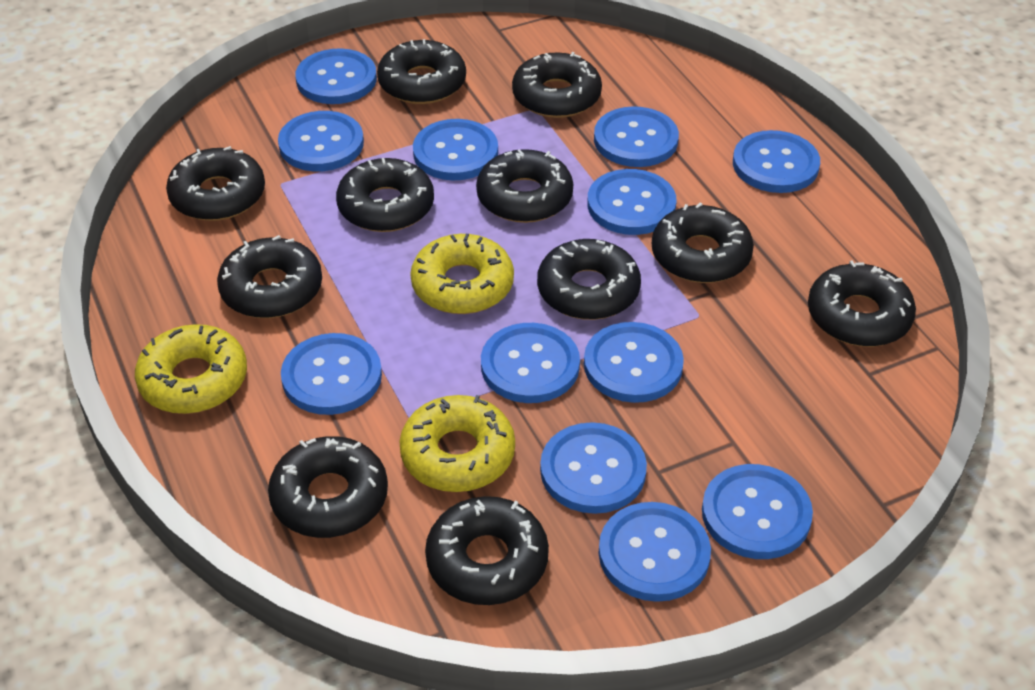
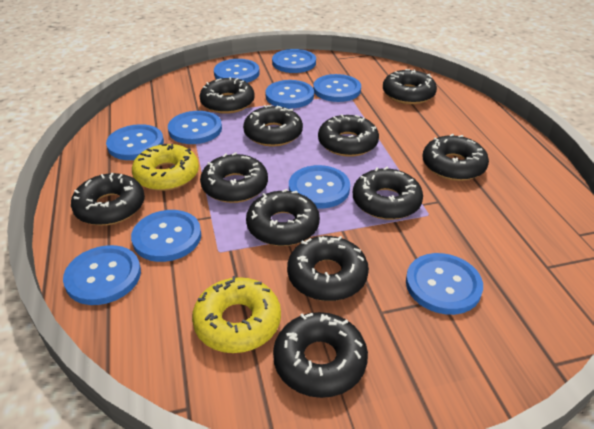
blue button: [278,111,364,171] [281,333,382,415] [295,48,377,104] [413,119,498,180] [481,323,580,403] [540,422,647,514] [584,322,684,403] [587,169,677,235] [594,106,679,167] [599,502,711,602] [702,464,813,559] [733,130,820,193] = 12 -> [63,245,141,305] [106,124,164,160] [131,210,201,262] [168,111,222,144] [214,59,260,83] [265,80,314,109] [272,49,316,73] [289,165,350,209] [313,74,361,102] [406,253,483,315] = 10
yellow donut: [135,324,247,414] [399,395,515,492] [410,234,514,314] = 3 -> [132,144,199,191] [192,276,281,353] = 2

